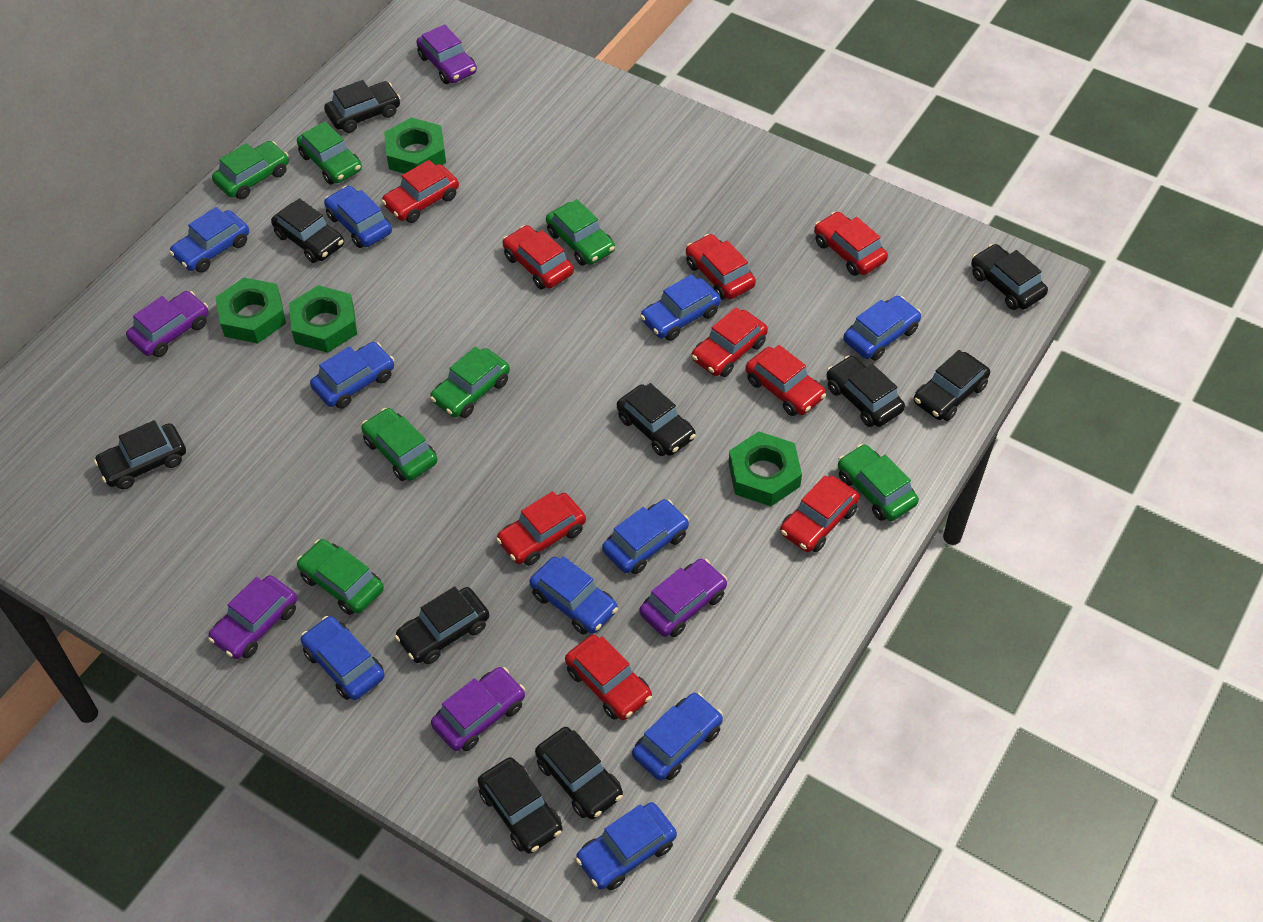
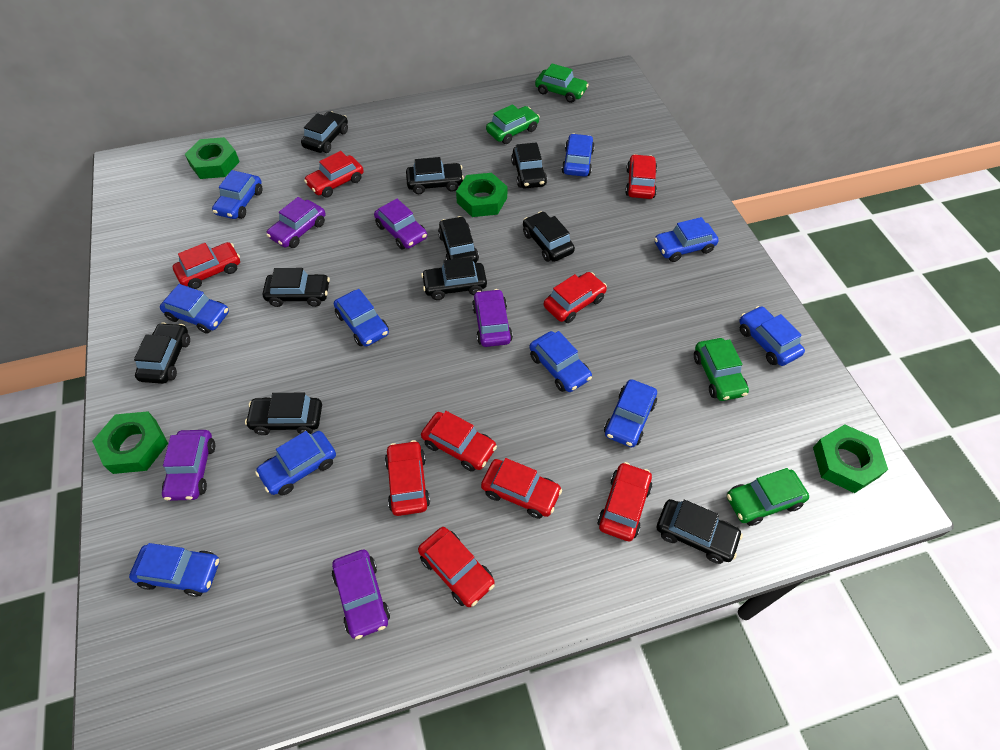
green car: [212,141,289,199] [297,121,362,185] [297,539,384,615] [361,408,437,481] [430,347,510,418] [546,199,615,266] [838,444,919,521] = 7 -> [486,104,540,144] [535,64,589,103] [694,338,749,401] [727,468,809,526] = 4

